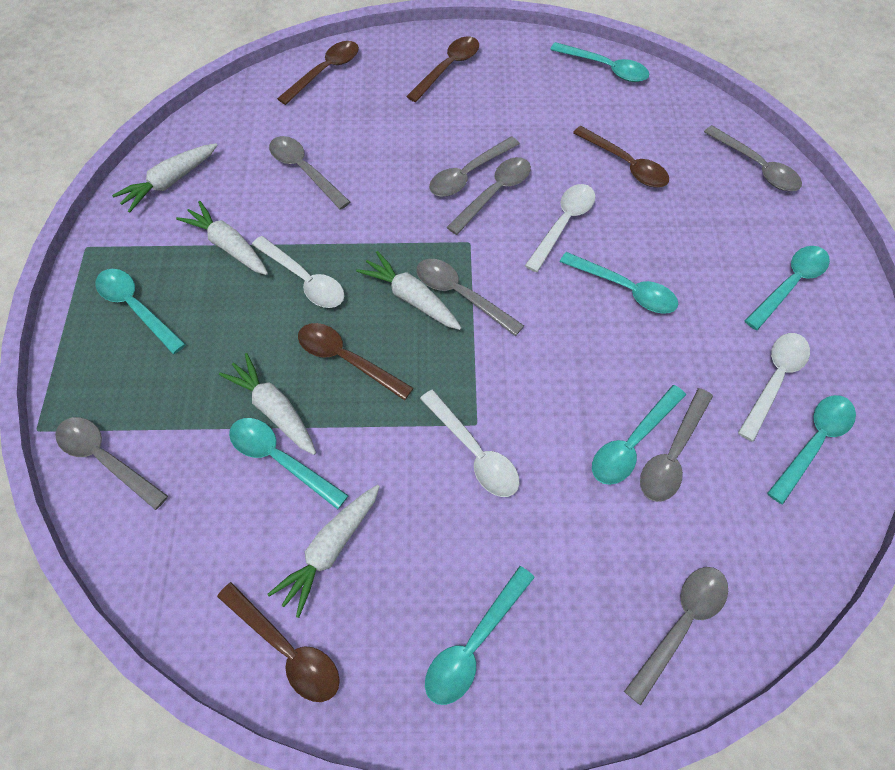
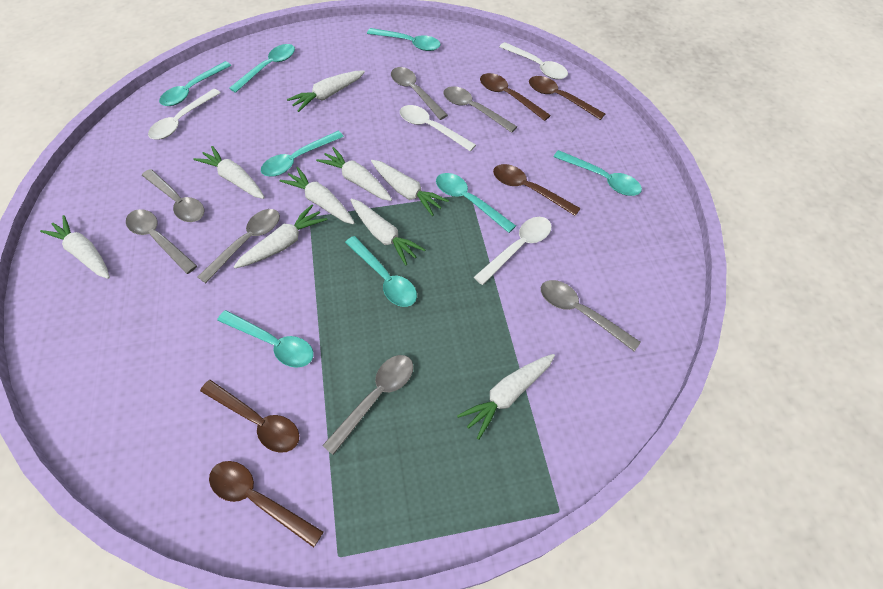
grey spoon: [55,417,168,510] [269,136,350,210] [416,259,524,336] [429,136,520,197] [447,157,531,235] [624,567,728,706] [640,388,713,502] [704,125,802,191] = 8 -> [126,209,197,274] [142,169,204,222] [198,209,280,283] [322,355,413,455] [391,67,448,120] [443,86,517,133] [541,280,641,351] = 7
white carrot: [112,143,218,213] [176,201,268,275] [219,353,316,455] [267,485,380,618] [356,251,461,330] = 5 -> [40,215,110,279] [194,146,265,199] [234,205,327,268] [279,167,355,224] [287,70,365,112] [316,147,392,201] [350,199,425,266] [371,160,449,216] [457,354,555,440] = 9

